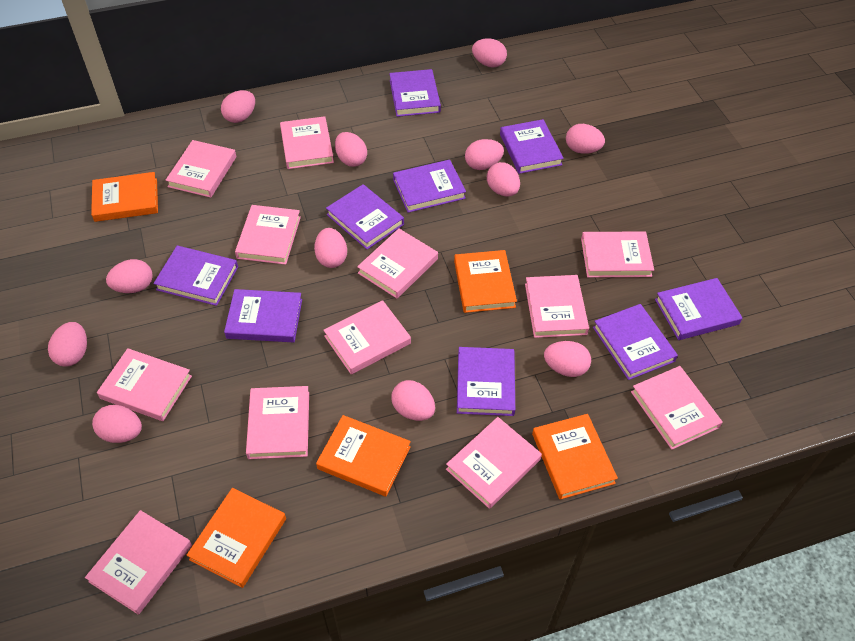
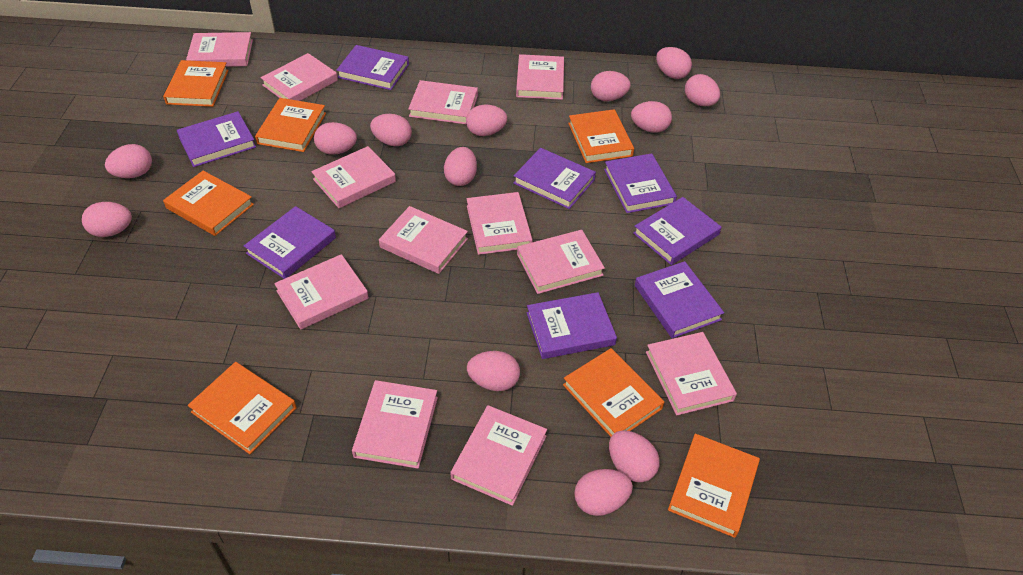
orange book: [91,172,158,222] [186,488,286,588] [316,415,411,497] [454,250,517,313] [532,414,618,500] = 5 -> [163,60,229,107] [163,171,254,236] [188,362,297,454] [255,98,326,152] [563,348,664,437] [568,109,634,163] [668,434,760,538] = 7
pink egg: [48,322,87,366] [92,405,142,443] [106,259,153,293] [221,90,255,123] [314,228,347,268] [335,132,367,167] [391,380,435,421] [465,139,504,170] [472,38,507,68] [487,162,520,197] [544,341,591,377] [566,124,605,154] = 12 -> [82,202,132,237] [105,144,152,178] [314,122,357,155] [370,114,412,146] [444,147,477,186] [466,104,507,136] [467,351,520,391] [574,469,633,516] [591,71,631,101] [609,430,660,482] [631,101,672,133] [656,47,692,79] [685,74,720,106] = 13
purple book: [153,246,238,306] [224,289,302,342] [326,184,404,249] [389,69,441,117] [393,160,466,213] [457,347,515,416] [500,119,564,174] [593,304,678,380] [655,278,743,340] = 9 -> [177,111,256,167] [244,206,336,279] [337,45,409,90] [513,148,596,209] [527,292,617,359] [604,153,677,213] [633,197,721,265] [635,261,724,338] = 8

